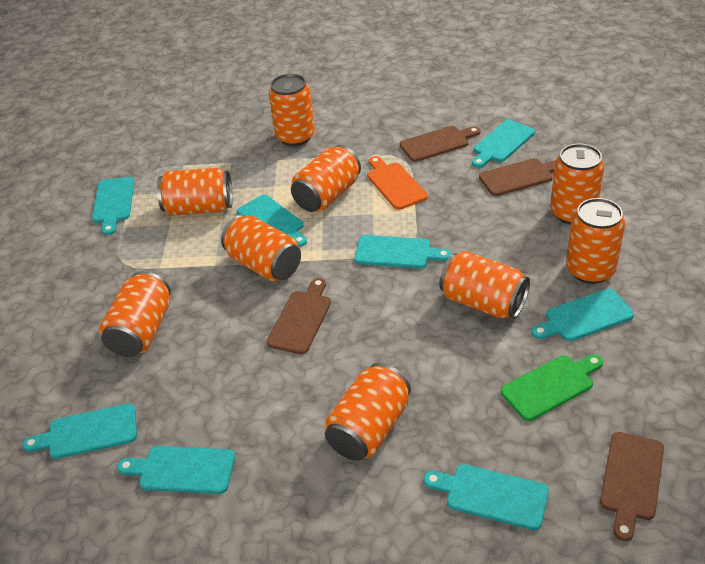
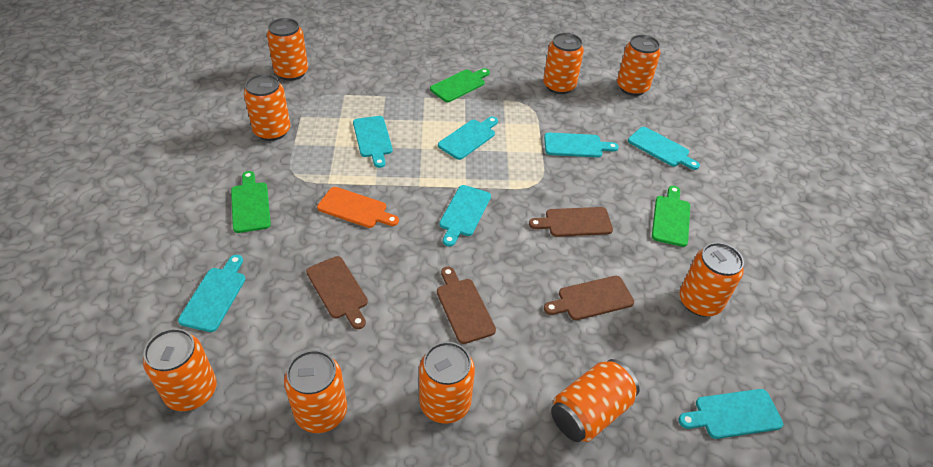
green cutting board: [501,355,603,421] = 1 -> [231,171,271,233] [430,68,490,102] [652,186,690,247] = 3
turquoise cutting board: [22,403,137,459] [92,177,134,235] [117,446,235,494] [237,195,307,247] [355,235,451,268] [424,464,549,530] [472,120,535,168] [532,289,634,341] = 8 -> [178,255,245,332] [353,116,393,168] [438,116,498,160] [439,185,491,247] [544,133,619,157] [628,127,700,170] [678,389,783,439] = 7

